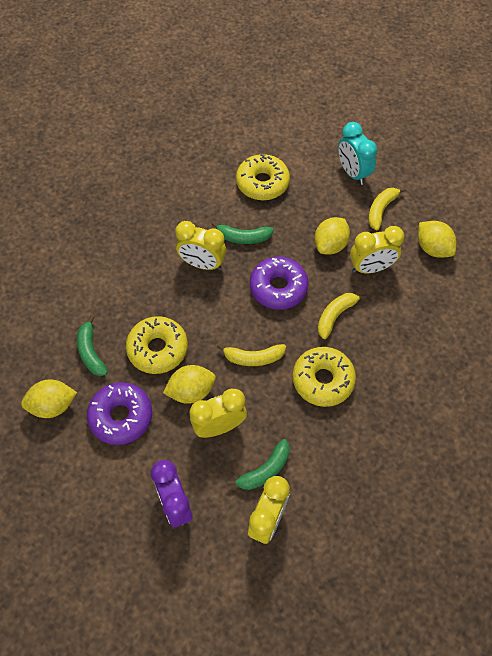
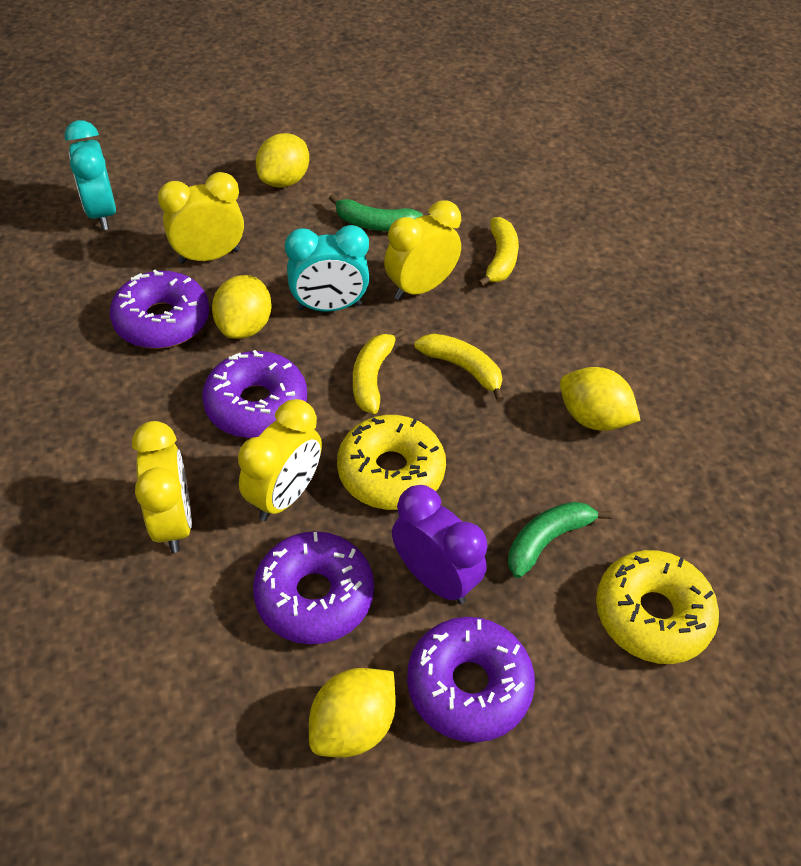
green banana: [77,315,108,376] [211,221,274,244] [227,439,290,490] = 3 -> [329,194,423,231] [508,502,612,578] = 2
purple donut: [87,382,152,445] [250,256,309,310] = 2 -> [110,270,209,349] [202,350,307,438] [253,531,374,645] [407,617,535,743] = 4
turquoise clock: [338,122,377,185] = 1 -> [65,120,116,230] [285,225,369,311] = 2
yellow donut: [126,316,188,374] [236,154,290,200] [293,347,356,407] = 3 -> [337,415,446,510] [596,550,719,664] = 2

